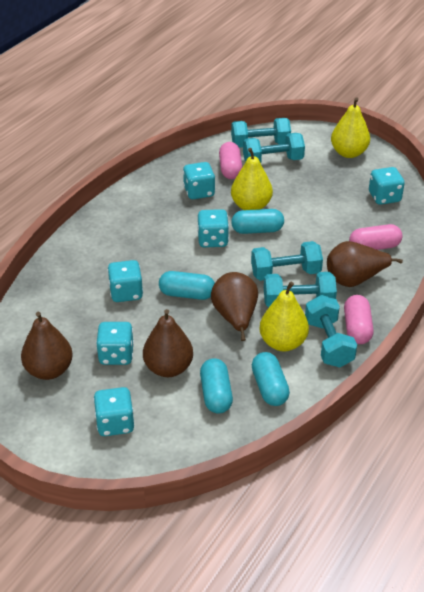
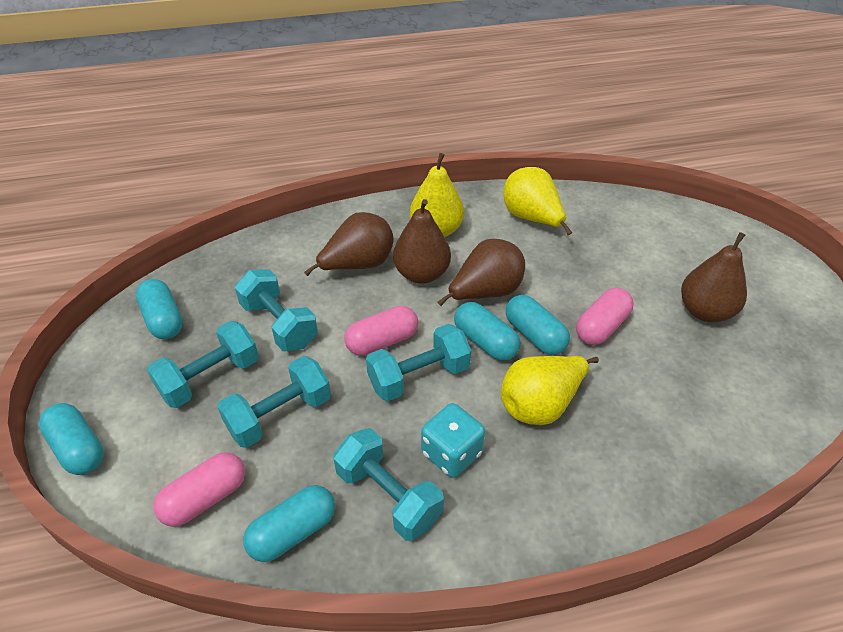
turquoise capsule: [159,271,215,300] [200,358,233,414] [231,209,284,234] [252,352,290,406] = 4 -> [39,403,104,475] [136,279,183,339] [243,485,335,562] [454,302,520,361] [506,295,570,355] = 5
turquoise dice: [93,387,134,436] [96,322,134,365] [107,260,143,302] [183,162,215,199] [197,209,229,247] [369,167,405,205] = 6 -> [421,403,485,478] = 1

